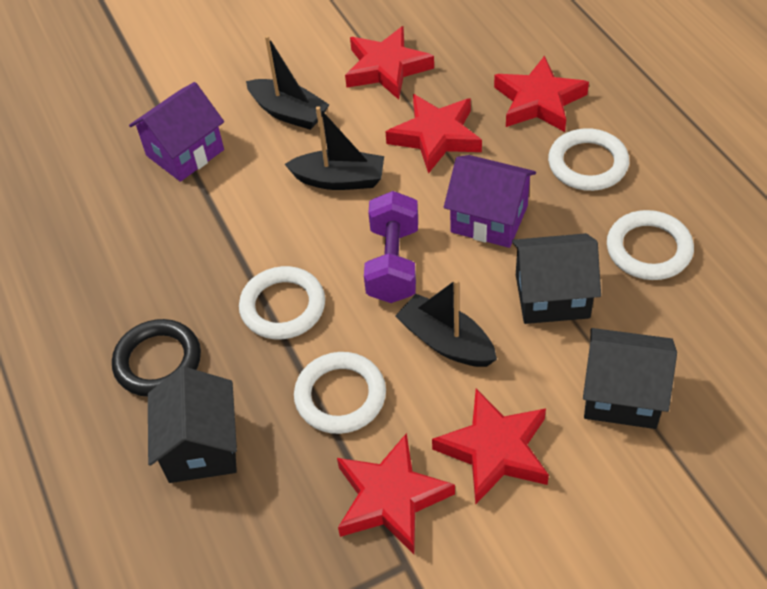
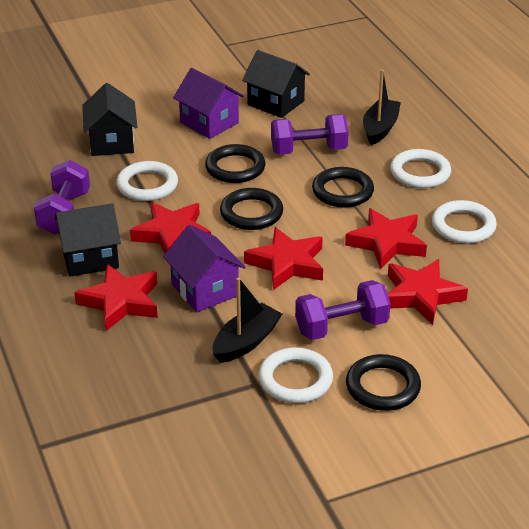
black boat: [246,35,329,130] [285,106,384,190] [395,279,497,367] = 3 -> [213,277,282,363] [363,69,401,145] = 2
black ring: [112,319,201,397] = 1 -> [205,144,266,183] [220,188,283,230] [312,167,374,208] [346,354,421,411] = 4
purple dumbbell: [364,191,418,303] = 1 -> [34,160,90,235] [271,114,349,155] [295,280,391,340] = 3

